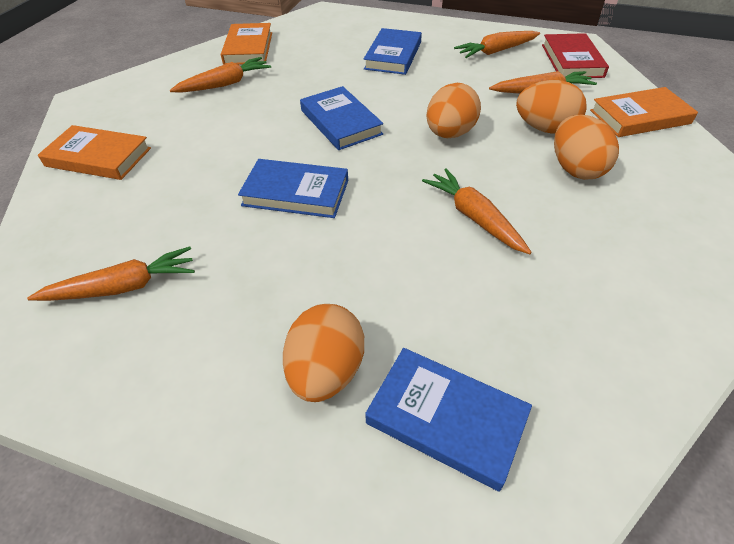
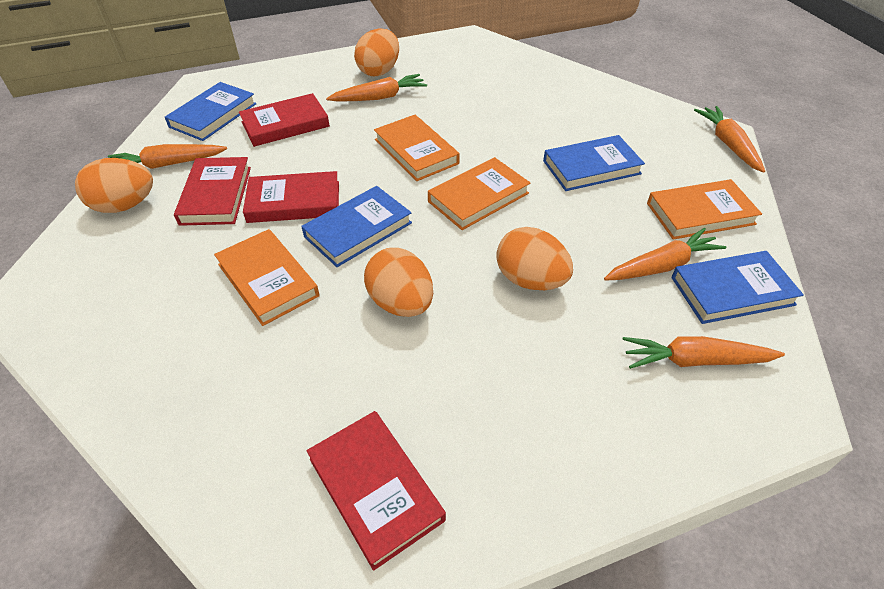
orange book: [38,125,151,180] [221,23,272,65] [590,87,698,137] = 3 -> [214,229,319,326] [374,115,460,181] [428,157,530,230] [647,179,762,240] = 4
red book: [542,33,609,78] = 1 -> [174,157,251,226] [239,93,330,147] [243,171,339,223] [307,411,446,571] = 4

